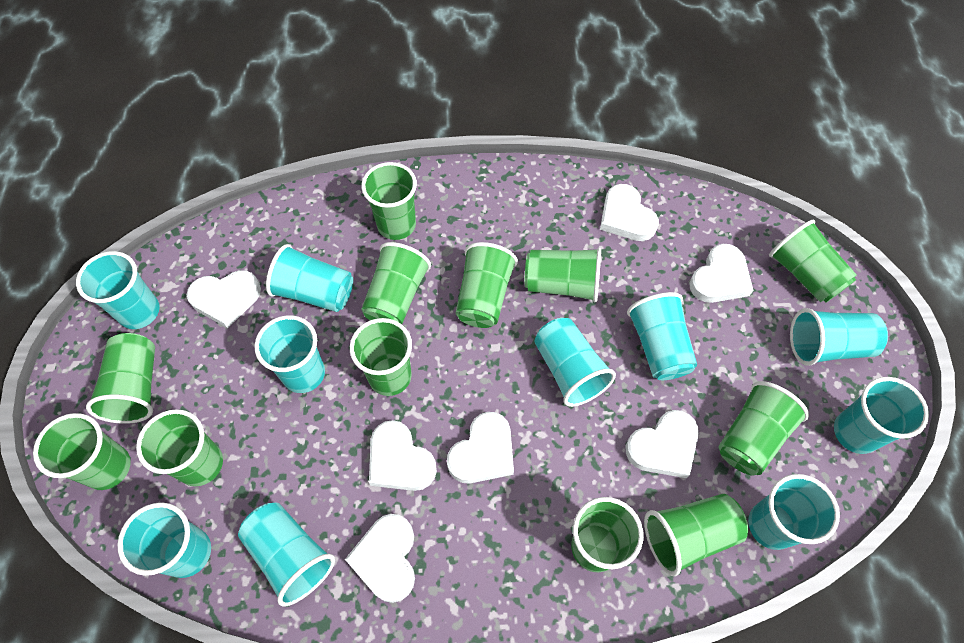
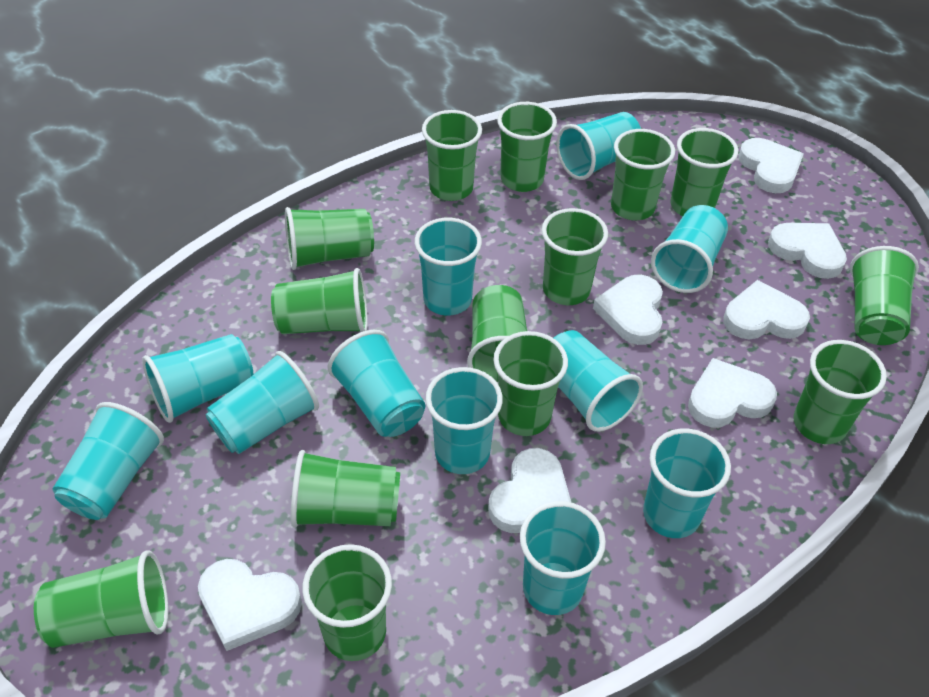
green cup: [33,413,131,490] [86,333,155,424] [136,409,223,486] [350,318,412,396] [361,162,417,240] [361,242,431,324] [456,242,518,328] [525,247,601,302] [571,497,644,572] [644,494,748,576] [718,381,809,476] [769,220,857,302] = 12 -> [34,550,168,648] [271,268,368,334] [285,207,374,270] [291,450,400,528] [302,544,392,661] [422,110,482,201] [467,285,527,383] [493,331,568,436] [497,102,557,192] [542,208,608,305] [611,129,675,220] [670,128,738,216] [793,340,887,444] [850,246,919,345] = 14
turquoise cup: [76,251,160,329] [117,503,211,578] [238,502,335,606] [254,315,325,393] [266,244,353,312] [535,318,616,407] [627,292,697,380] [748,474,840,550] [790,308,888,366] [834,377,929,454] = 10 -> [53,402,164,520] [142,334,253,423] [206,351,319,454] [327,330,425,437] [415,218,482,316] [425,367,503,474] [520,501,606,615] [554,330,643,432] [556,112,641,180] [643,429,731,538] [651,205,728,293] = 11

